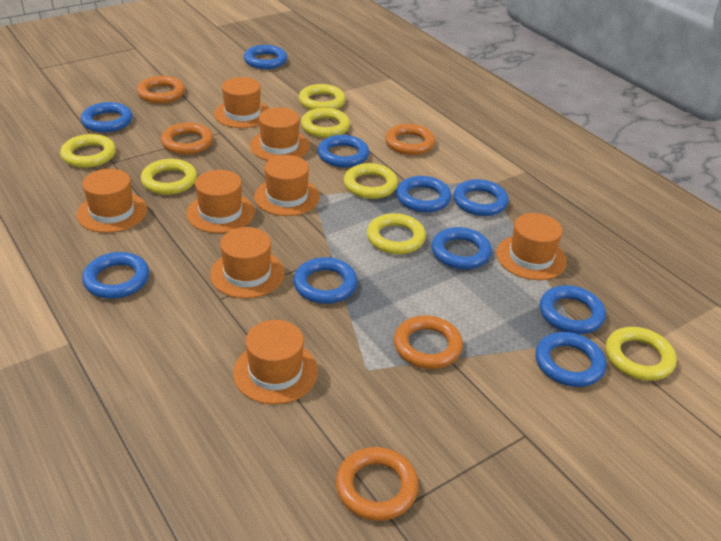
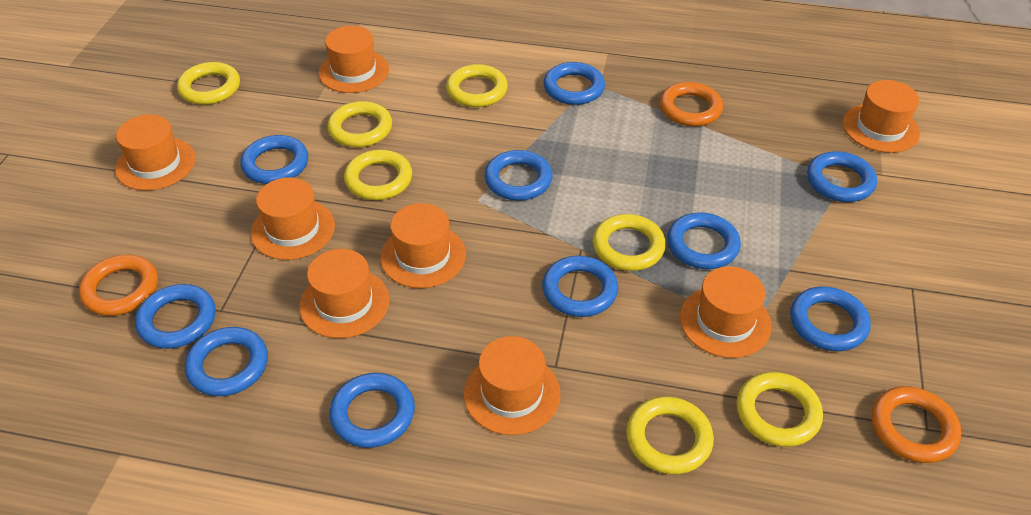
orange ring: [137,76,185,103] [161,122,213,155] [336,447,419,521] [385,124,435,155] [394,315,463,369] = 5 -> [79,255,158,316] [660,82,723,126] [871,386,961,463] = 3

